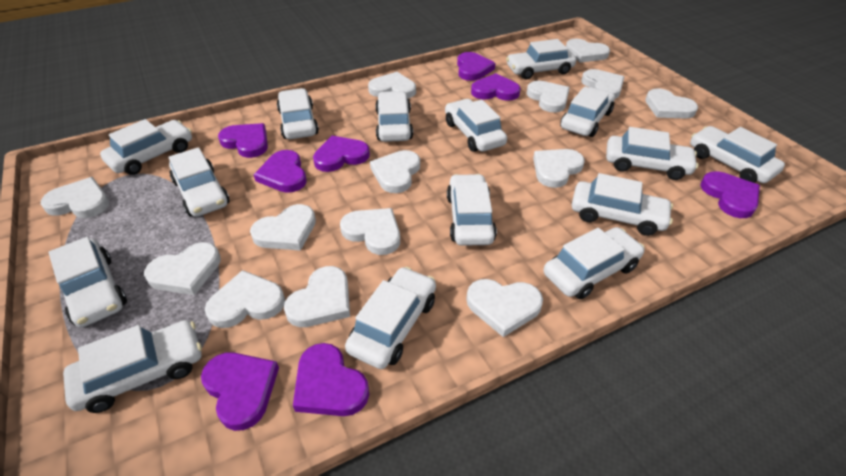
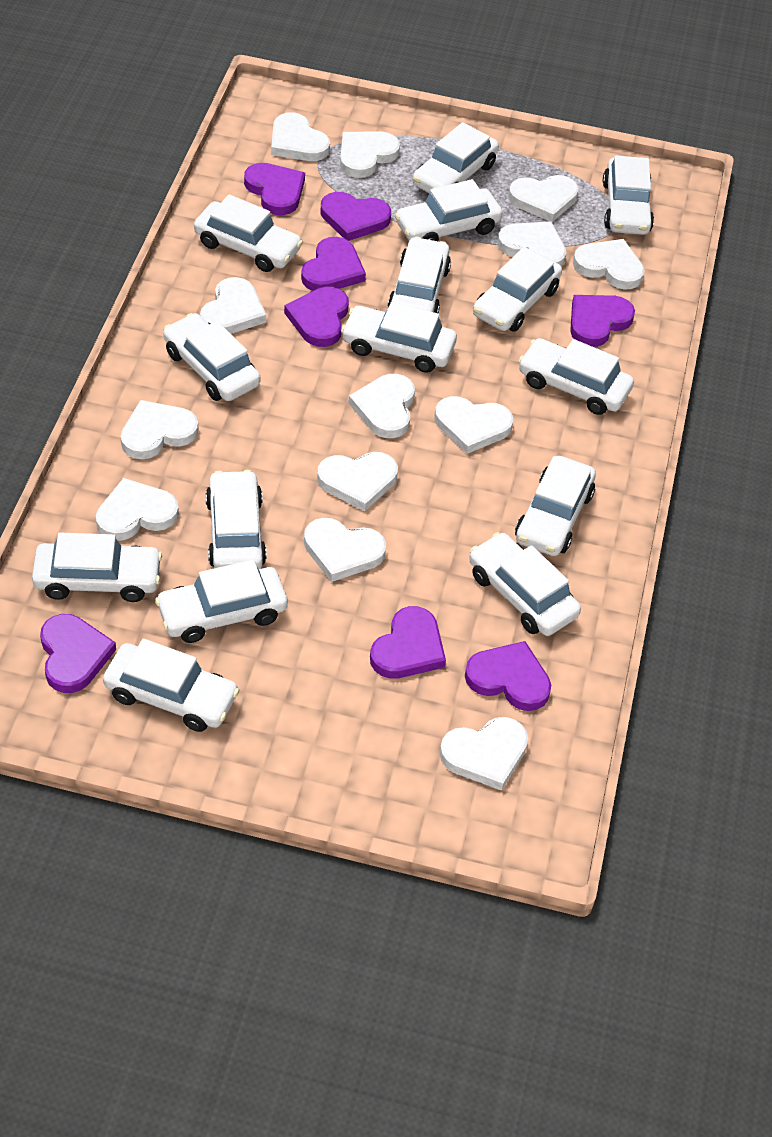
white heart: [41,177,109,218] [144,242,221,295] [205,270,285,328] [250,204,316,251] [284,266,350,327] [340,208,400,255] [368,72,416,98] [370,150,420,193] [466,279,543,337] [527,81,570,112] [533,149,585,188] [566,39,610,63] [581,69,624,99] [645,88,698,119] = 14 -> [96,478,179,541] [121,400,198,459] [200,277,266,334] [271,112,330,161] [304,518,386,582] [317,452,398,511] [340,131,400,178] [348,374,415,438] [434,396,513,454] [440,717,528,791] [498,221,566,267] [509,175,579,222] [573,239,645,290] = 13

